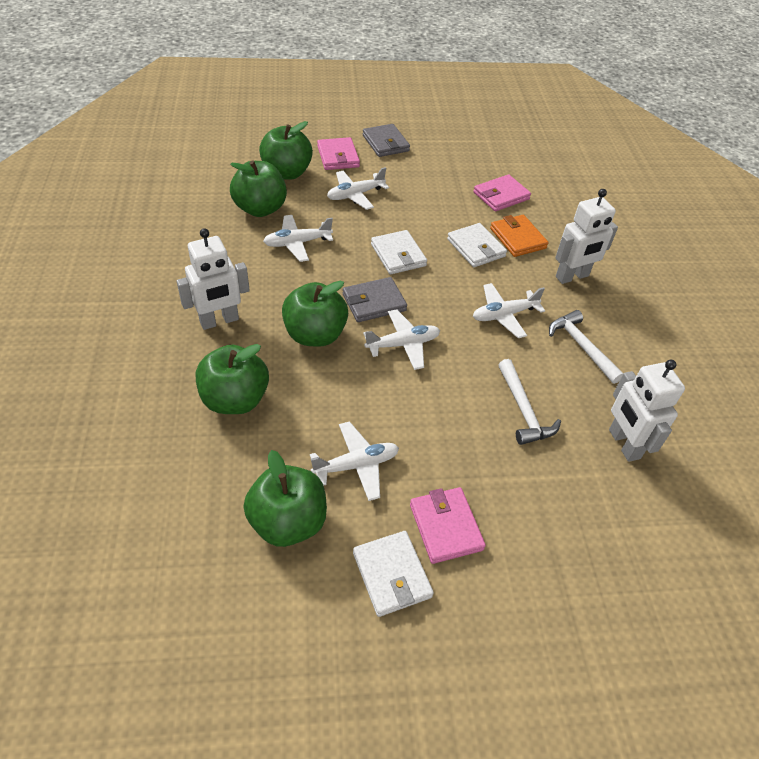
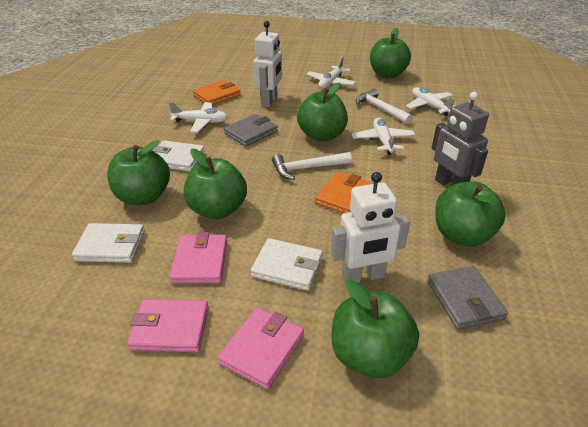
green apple: [196,344,269,414] [230,161,287,217] [244,450,327,547] [259,121,313,180] [282,280,348,347] = 5 -> [107,140,170,205] [183,149,247,219] [297,83,348,141] [332,280,419,378] [370,28,411,78] [435,182,505,246] = 6
grey robot: none = 0 -> [432,92,489,186] = 1
orange wallet: [490,215,549,257] = 1 -> [193,80,241,105] [315,172,374,214] = 2
white plane: [263,215,333,262] [310,421,399,501] [327,167,389,210] [363,309,440,370] [473,283,545,338] = 5 -> [169,102,228,132] [307,57,356,89] [352,118,415,155] [406,87,456,116] = 4
white robot: [177,228,250,330] [555,189,618,284] [609,360,685,462] = 3 -> [253,21,282,107] [331,172,410,283] = 2

